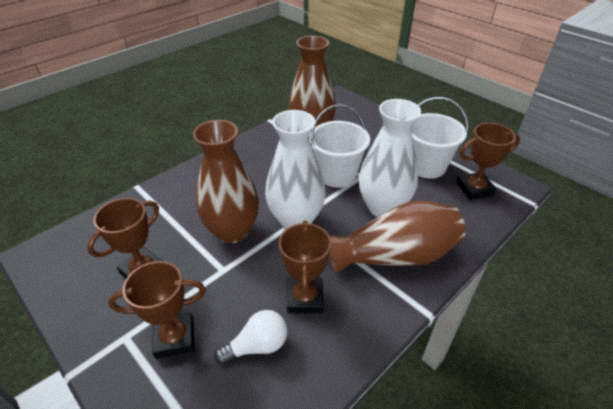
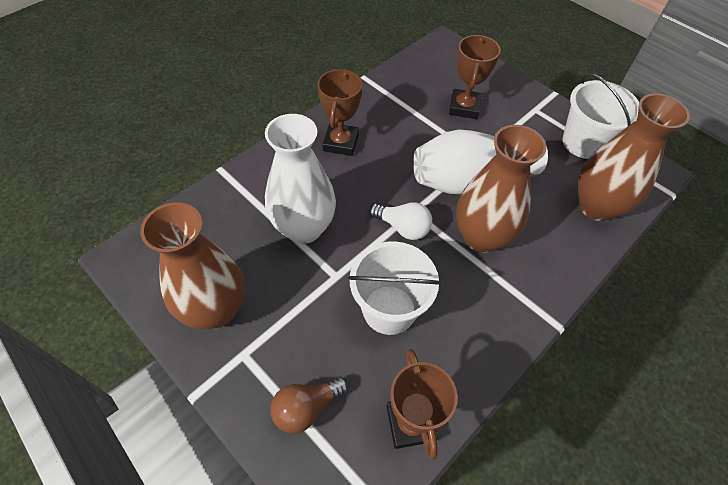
brown light bulb: none = 0 -> [270,377,348,434] = 1
brown trophy: [87,198,162,278] [108,261,206,359] [279,220,331,313] [456,123,520,200] = 4 -> [317,69,362,156] [387,349,458,460] [449,35,501,119] = 3

